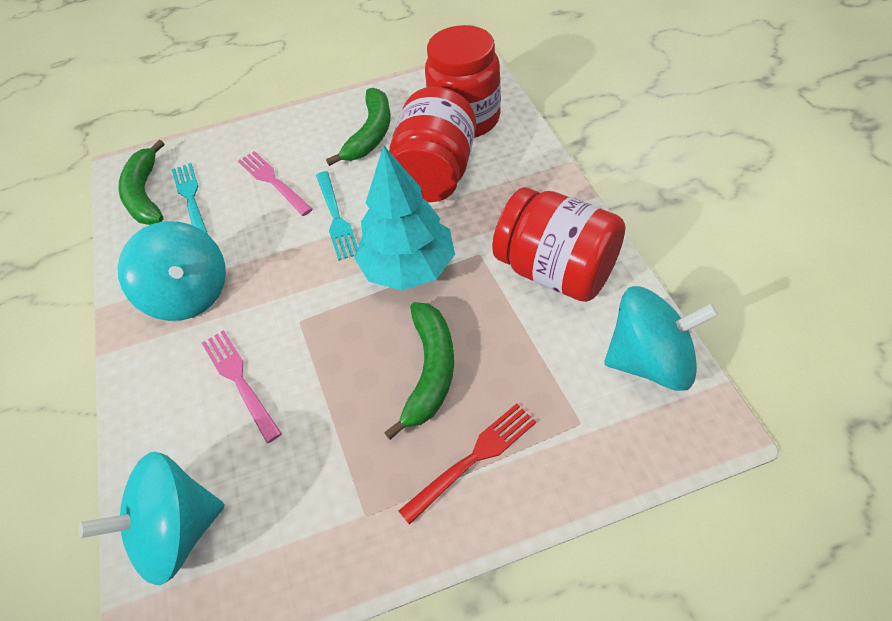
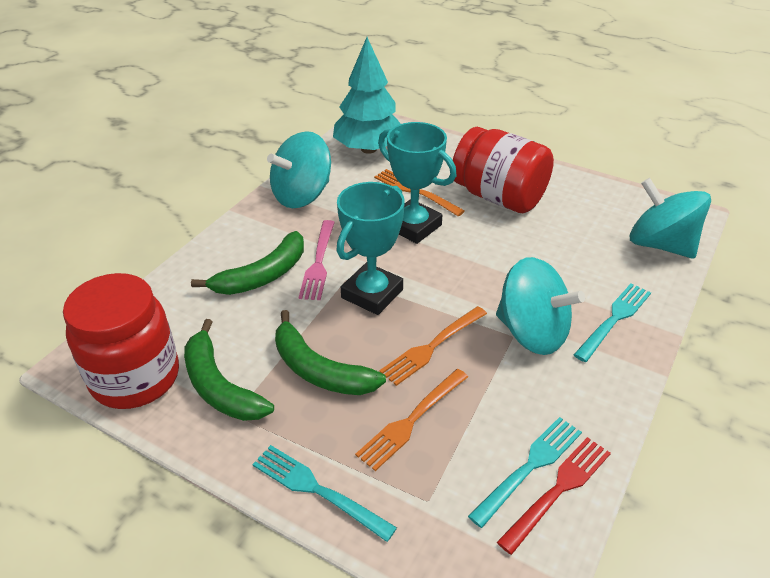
orange fork: none = 0 -> [355,369,468,471] [374,169,465,216] [379,306,487,386] = 3
pink fork: [202,330,282,443] [238,151,313,216] = 2 -> [299,220,335,300] = 1
red jar: [389,87,476,202] [425,25,501,138] [492,187,625,302] = 3 -> [63,273,179,409] [453,127,554,213] = 2
turquoise fork: [172,163,208,235] [316,171,358,261] = 2 -> [252,445,397,542] [468,417,582,528] [574,283,651,362] = 3
turquoise trophy: none = 0 -> [336,182,405,315] [378,122,456,244] = 2

